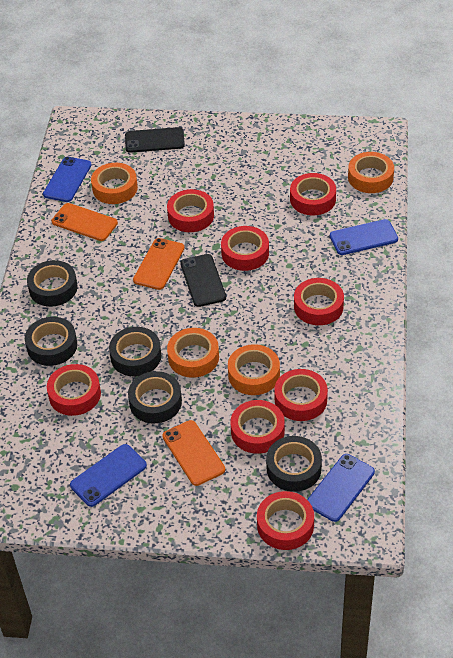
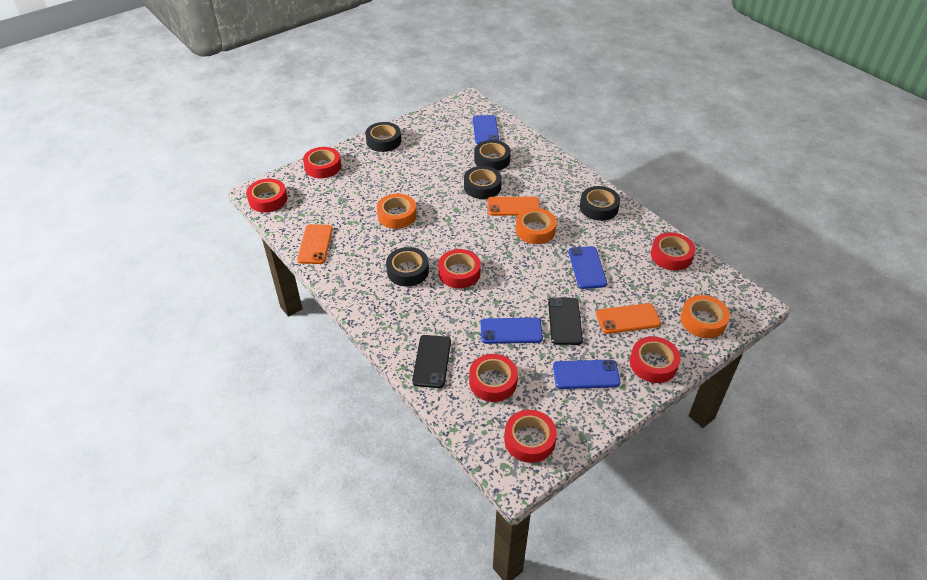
orange tape: [91,163,138,204] [167,328,219,378] [228,344,280,395] [348,152,394,193] = 4 -> [377,194,417,229] [516,208,557,244] [680,295,730,338] = 3
red tape: [47,364,101,416] [167,189,214,232] [221,226,269,271] [230,400,285,454] [257,491,314,550] [274,369,328,421] [290,173,336,215] [294,278,344,325] = 8 -> [246,179,287,213] [303,147,341,178] [438,249,481,288] [469,354,518,402] [504,410,557,463] [630,336,680,383] [651,232,695,271] = 7

